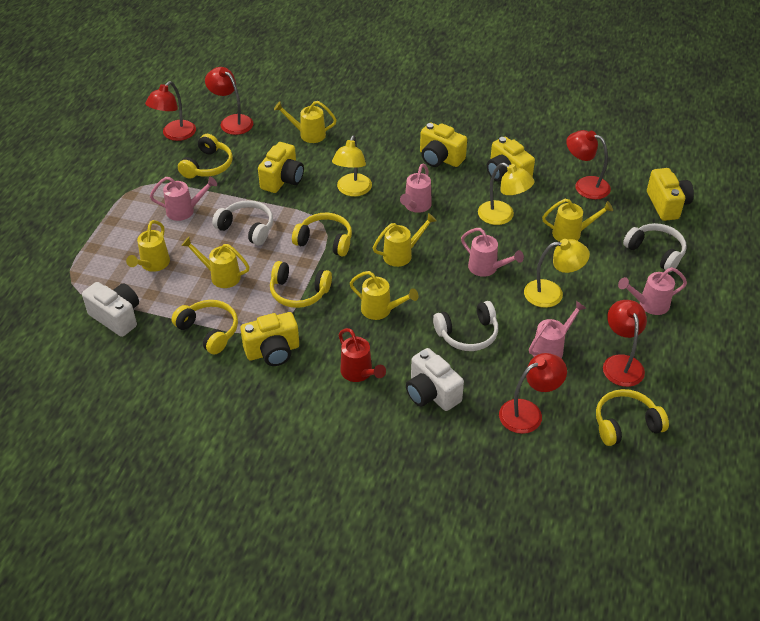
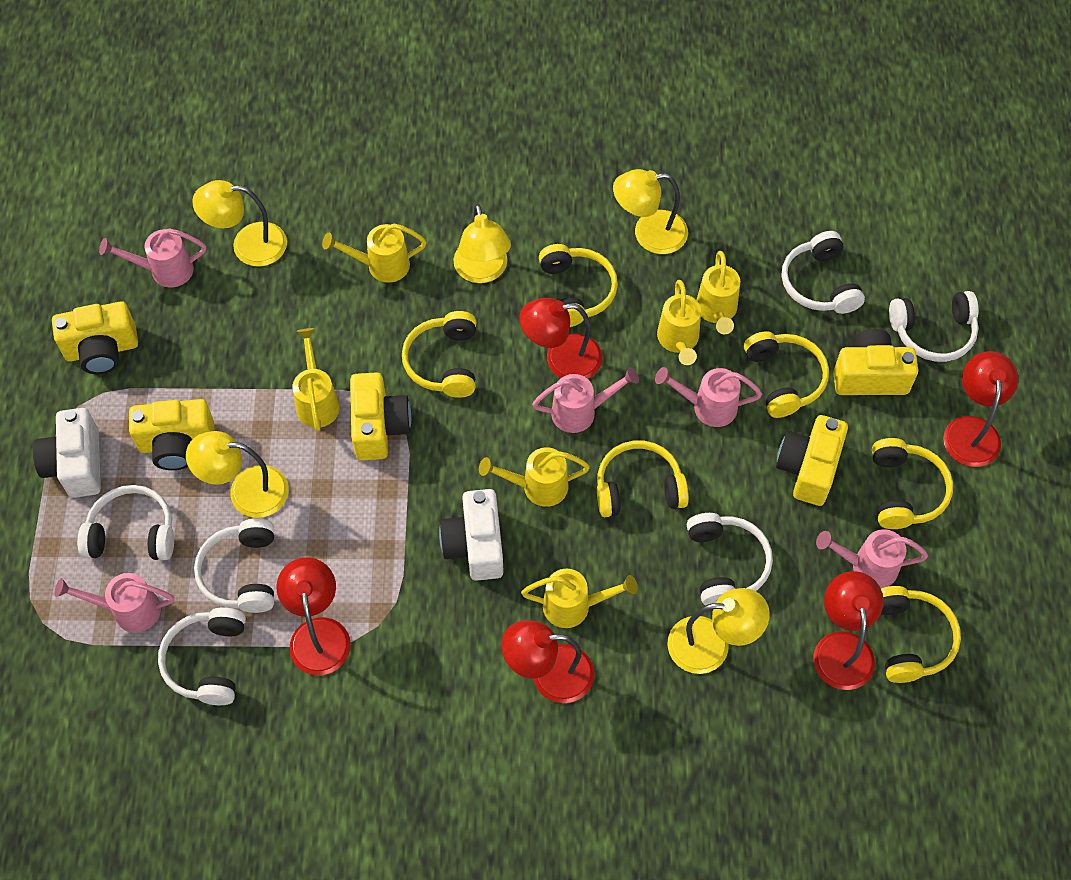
red watering can: [339,328,386,382] = 1 -> none = 0
white headphones: [212,200,273,245] [433,301,498,351] [623,223,687,272] = 3 -> [77,485,174,560] [158,607,246,705] [194,518,274,613] [686,513,773,605] [782,231,865,314] [889,291,979,362] = 6
yellow headphones: [172,300,238,354] [178,134,233,179] [270,261,332,308] [292,213,352,257] [596,389,669,446] = 5 -> [402,311,476,398] [539,244,618,327] [597,441,689,517] [744,331,829,418] [872,438,953,529] [881,586,961,683] = 6
yellow lamp: [332,135,372,197] [478,163,534,225] [524,239,590,308] = 3 -> [186,431,289,518] [192,180,287,267] [453,204,511,283] [613,169,688,254] [667,588,770,674] = 5

